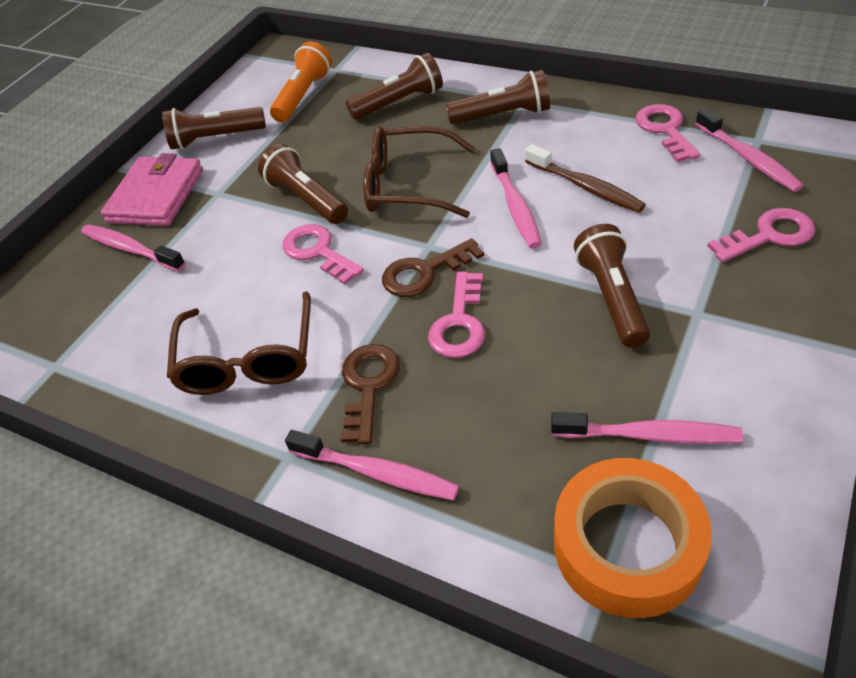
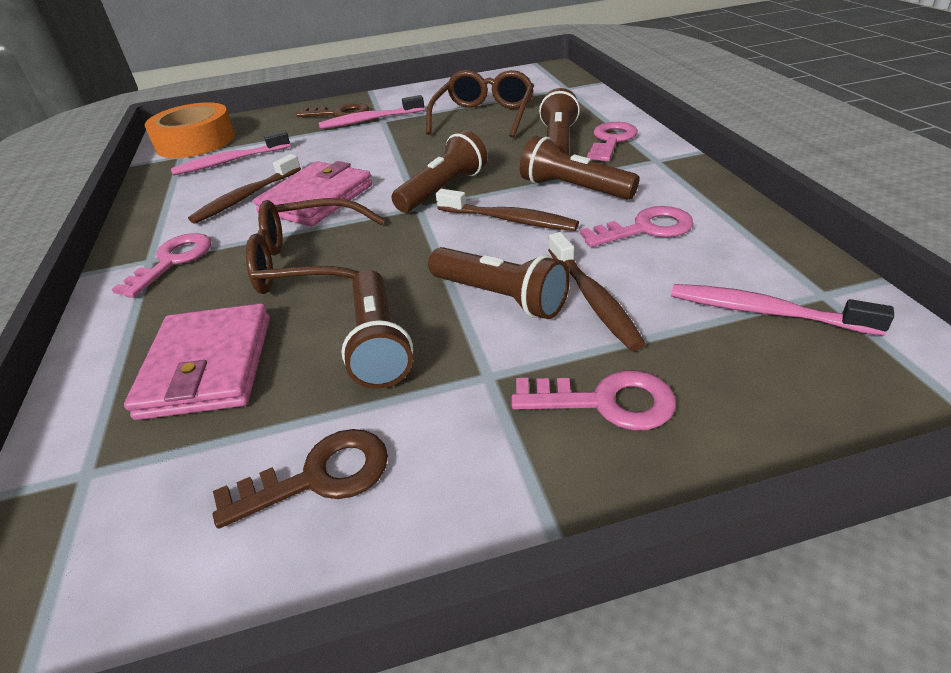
brown toothbrush: [525,144,646,213] = 1 -> [188,154,301,224] [436,189,579,231] [548,232,646,351] = 3
orange flashlight: [270,42,332,123] = 1 -> none = 0
pink toothbrush: [81,224,185,272] [285,430,459,500] [490,148,542,248] [551,412,743,444] [695,108,804,192] = 5 -> [171,130,290,175] [319,95,424,129] [671,284,894,336] = 3
pink wallet: [101,153,203,226] = 1 -> [124,303,270,420] [254,161,372,226] = 2

